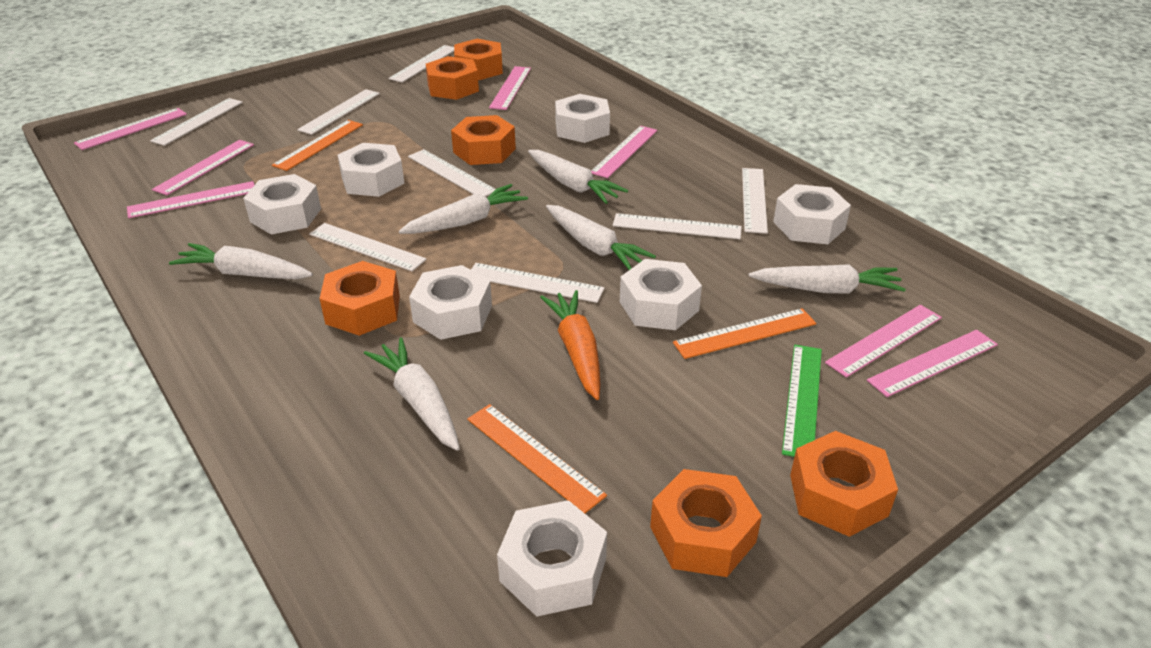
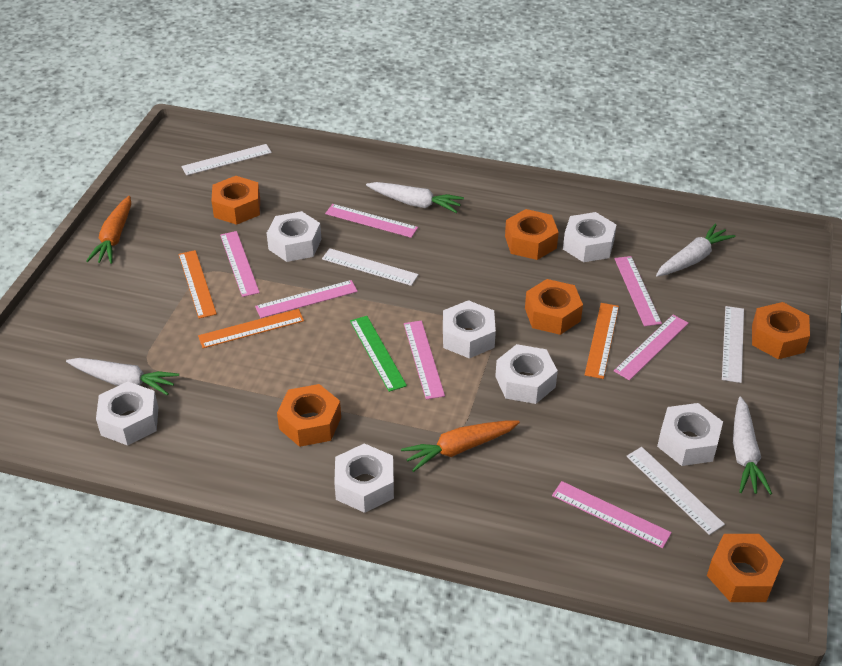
orange carrot: [540,290,600,400] = 1 -> [86,196,131,264] [401,421,520,472] = 2
white carrot: [169,243,313,279] [364,337,460,451] [399,184,528,234] [528,150,628,204] [546,205,656,270] [749,264,906,294] = 6 -> [66,358,179,395] [366,182,464,213] [656,224,735,277] [733,397,772,495] = 4
white ruler: [150,98,243,146] [297,89,380,135] [309,223,427,271] [388,45,454,83] [408,149,495,197] [471,263,605,303] [613,213,742,239] [742,168,768,234] = 8 -> [182,144,272,176] [322,248,419,286] [626,447,725,535] [722,306,744,383] = 4

